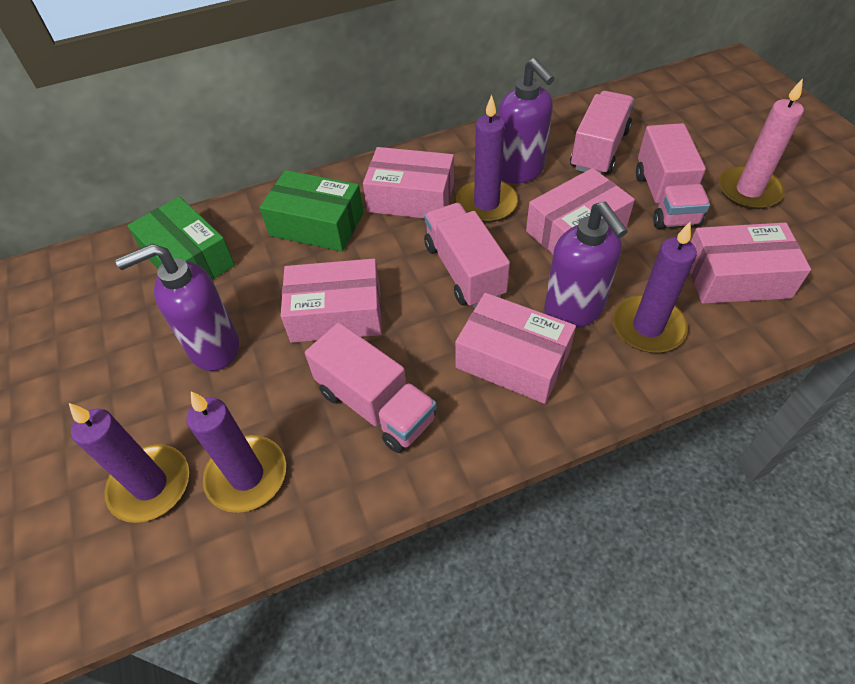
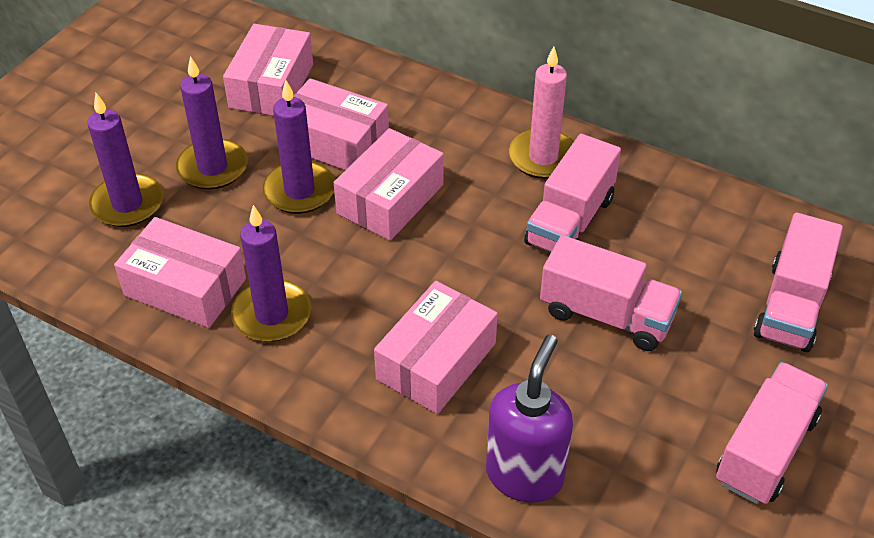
green box: [127,196,235,280] [260,170,364,252] = 2 -> none = 0
purple soap dispenser: [115,244,239,371] [498,58,555,184] [544,202,628,328] = 3 -> [486,335,573,503] = 1

